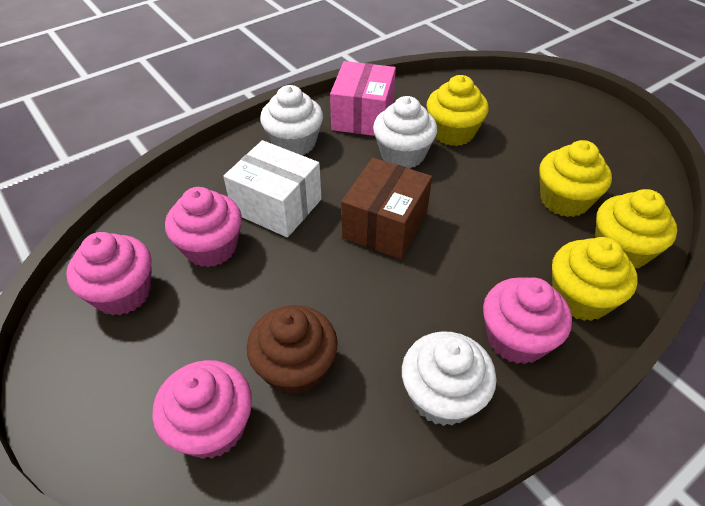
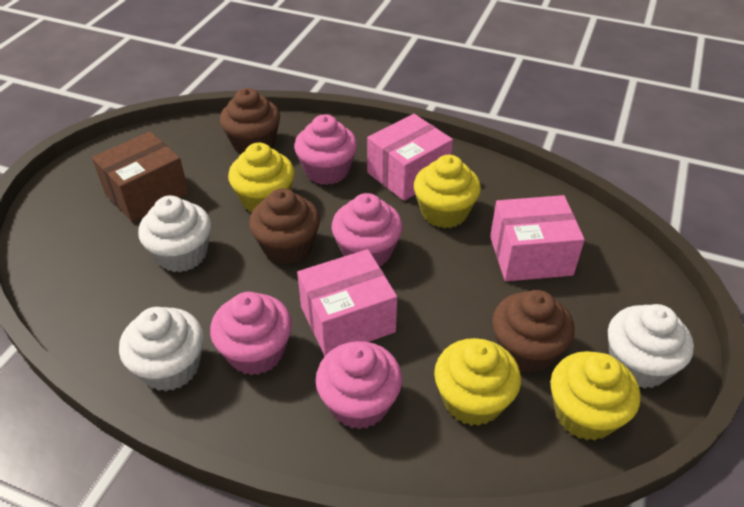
brown cupcake: [247,305,338,396] = 1 -> [220,88,280,154] [249,188,320,265] [492,290,574,373] = 3
pink box: [330,61,396,136] = 1 -> [297,249,397,356] [367,114,453,201] [490,195,585,281] = 3
white box: [223,140,322,237] = 1 -> none = 0

